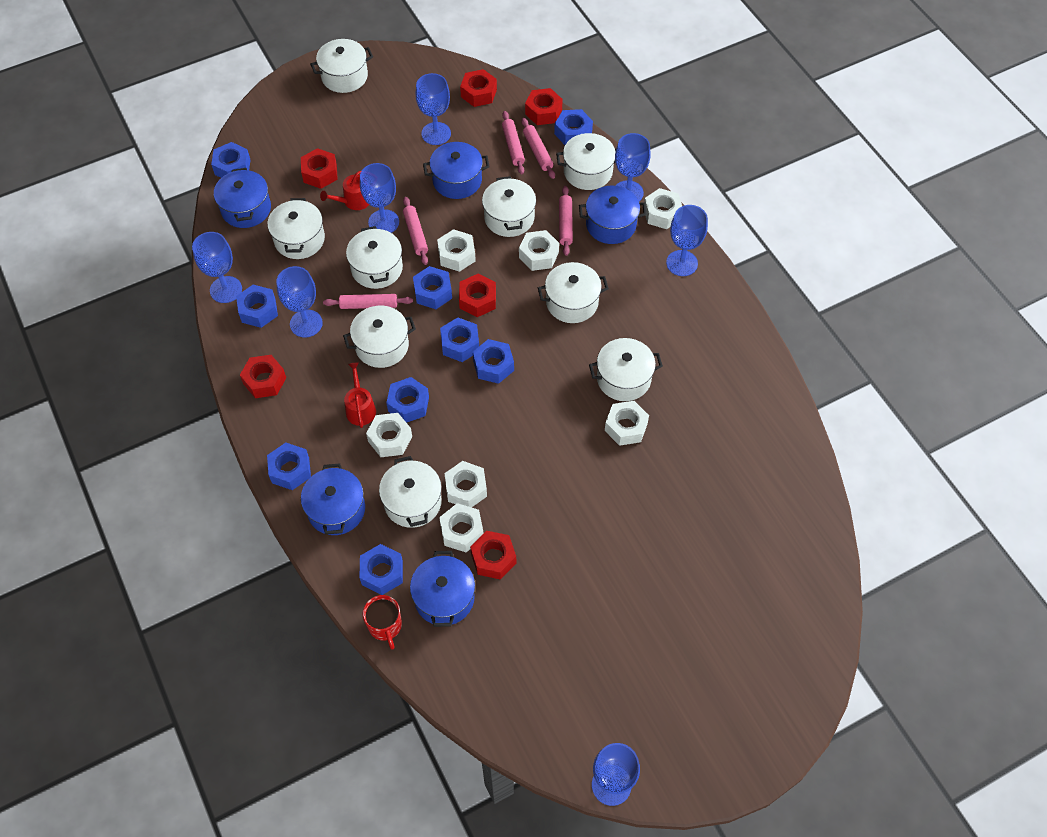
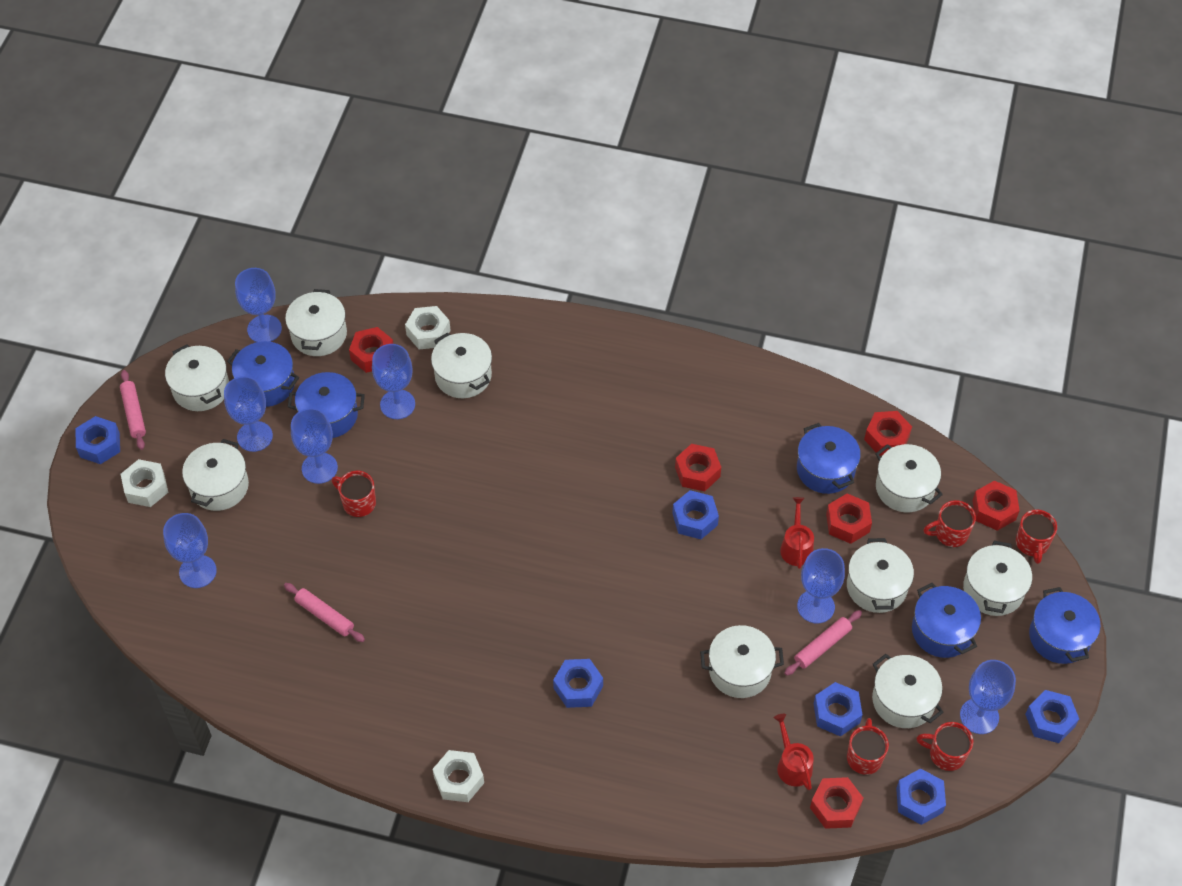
blue nut: [211,142,250,178] [236,285,278,328] [267,443,311,490] [359,544,403,595] [386,377,429,423] [413,266,452,309] [440,317,479,362] [473,339,514,384] [554,109,593,145] = 9 -> [75,416,120,464] [553,659,603,708] [672,490,719,539] [813,682,863,737] [896,768,946,825] [1025,690,1079,743] = 6
pink rolling pin: [323,294,413,309] [403,197,428,265] [502,111,525,174] [521,118,555,179] [559,186,573,256] = 5 -> [120,370,146,450] [284,583,365,642] [784,610,862,676] = 3
red mug: [363,595,402,650] = 1 -> [332,471,376,517] [847,718,889,775] [916,722,973,771] [924,500,976,547] [1016,509,1057,564] = 5
white nut: [366,413,412,457] [437,229,476,272] [439,503,483,552] [444,461,487,508] [519,230,559,271] [605,401,649,446] [644,188,682,229] = 7 -> [121,459,168,507] [405,306,451,349] [433,750,484,802] = 3

